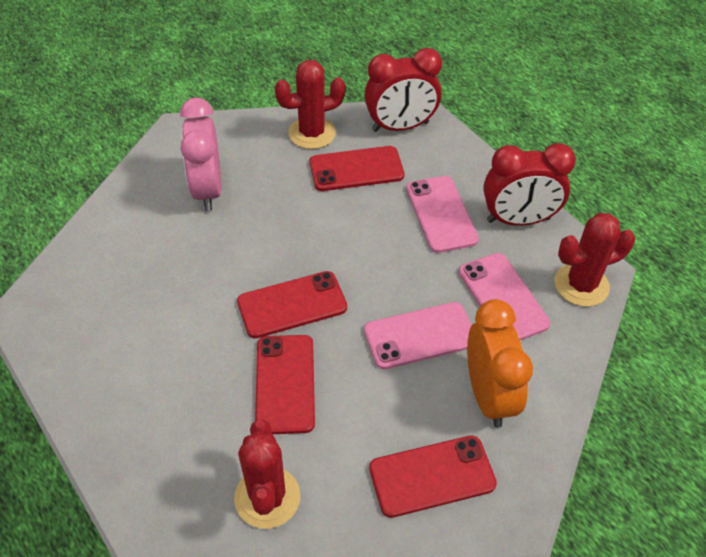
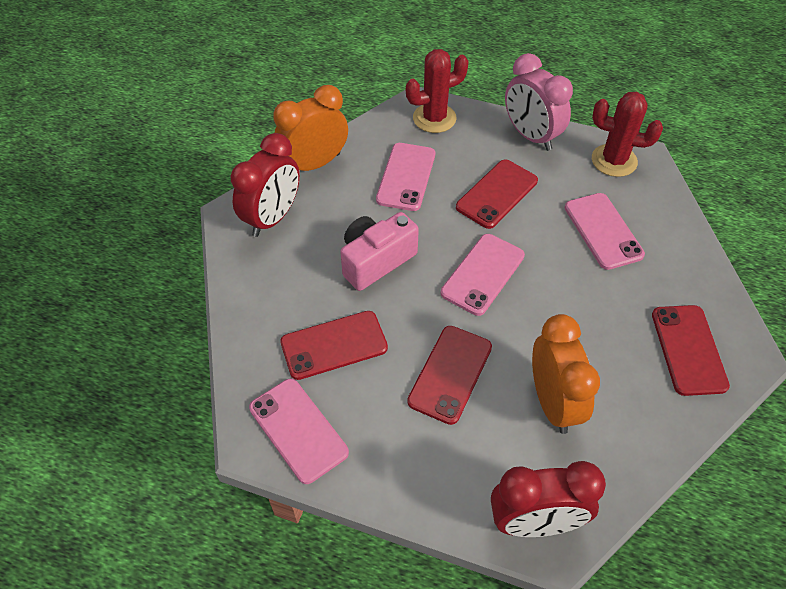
orange clock: [467,299,533,428] = 1 -> [273,85,348,171] [532,314,600,434] = 2
pink camera: none = 0 -> [340,212,419,291] = 1
pink phone: [364,302,472,369] [406,176,479,253] [459,253,550,340] = 3 -> [249,379,349,484] [376,143,435,211] [441,234,525,316] [565,193,645,270] = 4
red cactus: [234,419,300,529] [275,60,345,149] [554,213,635,307] = 3 -> [406,49,469,133] [592,92,663,177] = 2

